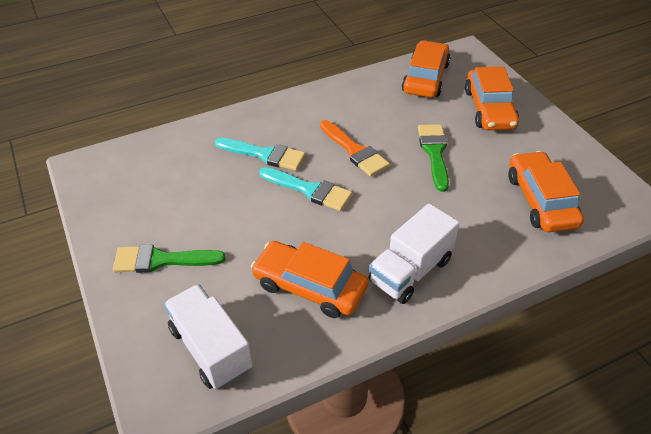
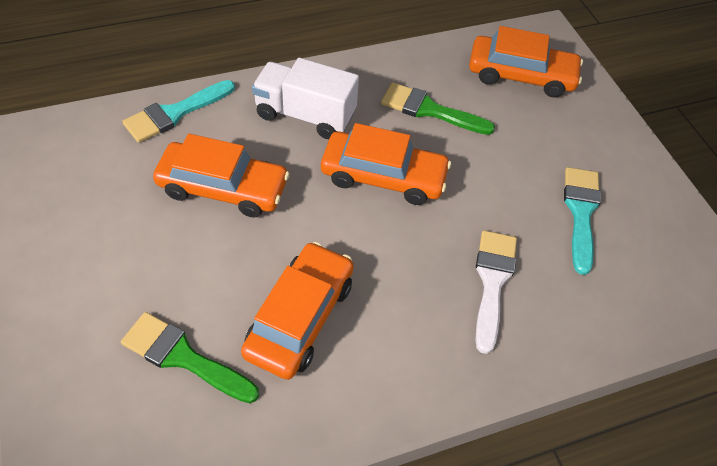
orange brush: [320,120,390,177] = 1 -> none = 0
white brush: none = 0 -> [476,230,517,354] = 1
white truck: [164,284,253,389] [369,203,460,304] = 2 -> [252,58,359,139] = 1

